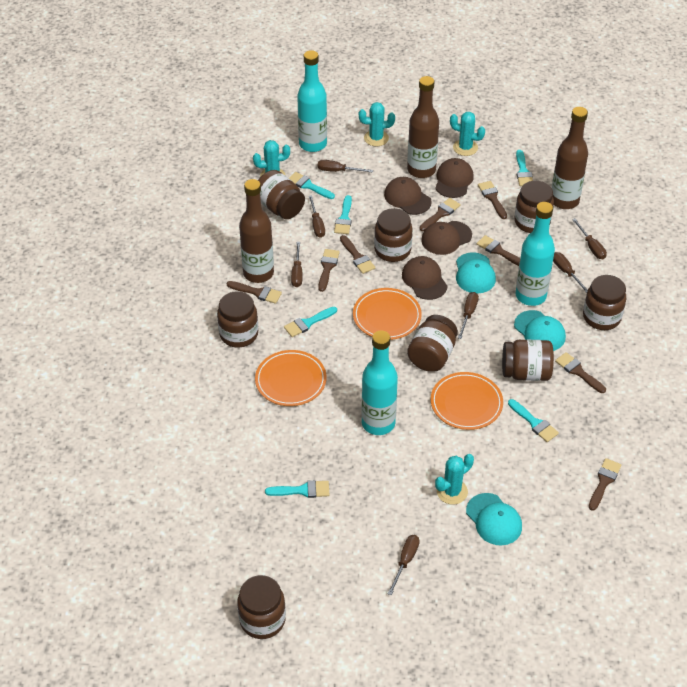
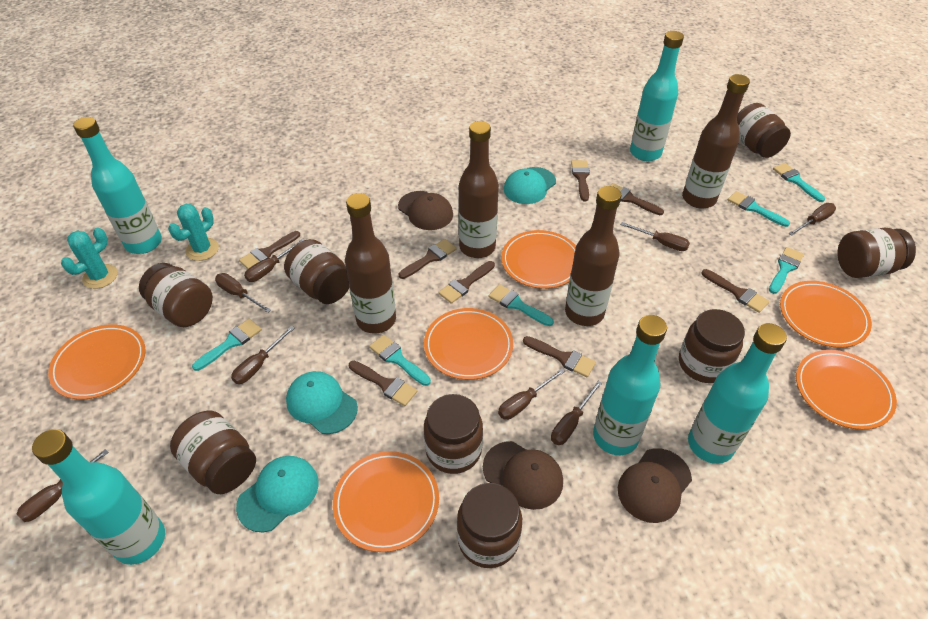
brown bottle: [239,179,274,283] [407,76,439,178] [552,107,588,209] = 3 -> [345,193,396,334] [459,121,499,258] [565,186,621,326] [682,74,750,209] = 4
brown cap: [384,177,432,215] [402,256,448,300] [421,221,472,255] [435,158,474,198] = 4 -> [398,191,453,230] [483,441,563,510] [618,448,692,523] = 3
brown screwdriver: [291,242,302,287] [309,195,325,238] [318,160,373,173] [388,535,420,595] [458,292,479,339] [553,252,588,293] [572,218,607,259] = 7 -> [17,449,109,522] [215,273,271,313] [231,326,295,384] [244,239,304,282] [498,368,565,420] [551,381,602,445] [620,222,690,251] [788,203,836,236] = 8
orange plate: [255,350,327,406] [353,288,422,340] [431,372,503,430] = 3 -> [48,325,145,399] [333,451,439,552] [424,308,513,380] [501,230,576,289] [780,281,872,348] [796,350,897,430] = 6
turquoise bottle: [297,50,327,152] [361,330,398,435] [515,202,555,306] = 3 -> [32,429,165,565] [73,117,162,254] [593,315,667,455] [630,31,684,161] [688,323,787,464] = 5
turquoise cactus: [253,140,290,177] [359,102,395,146] [435,454,474,505] [450,112,485,156] = 4 -> [61,227,117,289] [168,204,219,261] = 2

